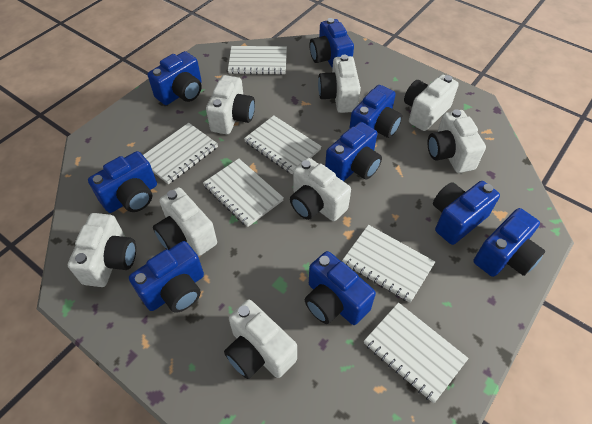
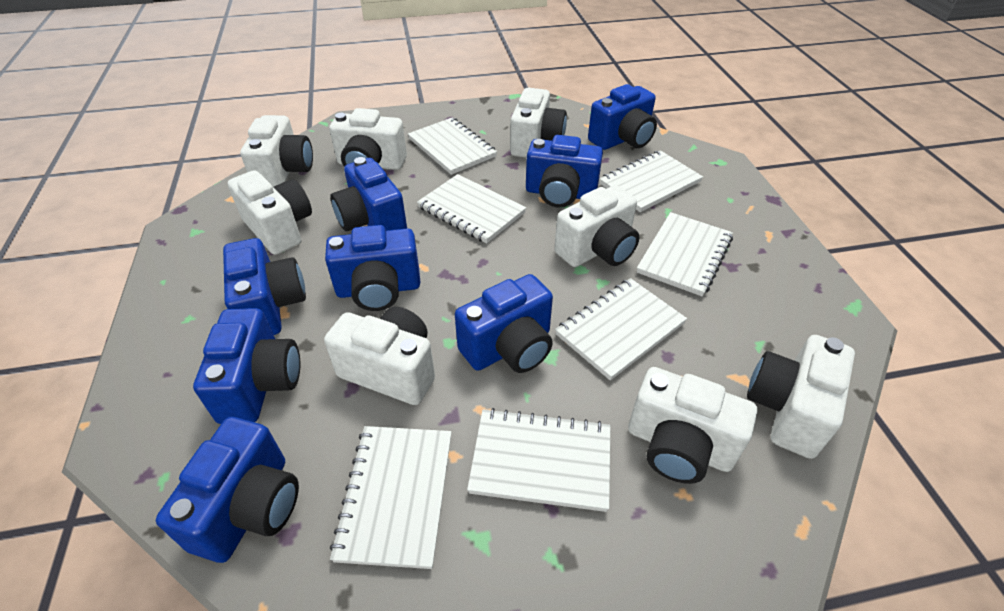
blue camera: [88,151,157,213] [129,241,204,313] [148,51,202,105] [305,251,376,325] [310,18,354,69] [325,122,382,181] [349,85,402,138] [433,181,500,245] [474,208,545,277] = 9 -> [156,417,299,563] [193,308,300,424] [223,238,306,335] [325,225,421,311] [330,157,407,231] [455,274,553,373] [526,135,603,208] [588,84,657,150] = 8
white notebook: [143,123,218,184] [203,159,284,227] [228,46,287,75] [244,115,322,174] [342,225,435,303] [364,302,469,403] = 6 -> [330,426,452,569] [408,117,497,175] [417,174,526,244] [467,408,610,512] [555,278,687,381] [599,150,703,212] [637,212,733,296] = 7

